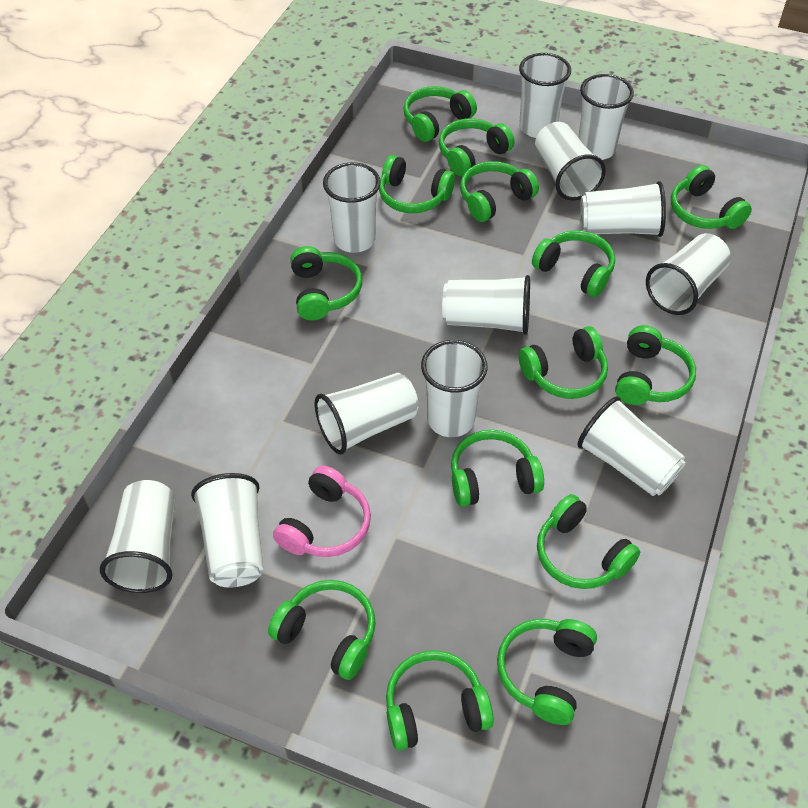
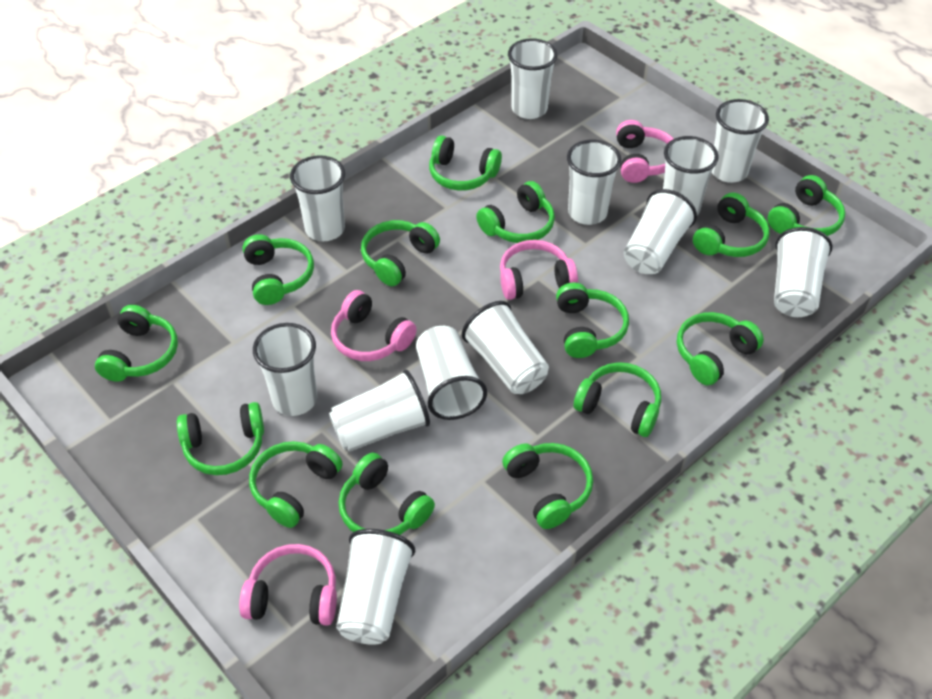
pink headphones: [273,466,371,557] = 1 -> [239,544,337,626] [331,290,417,361] [500,240,578,300] [616,120,673,183] = 4

